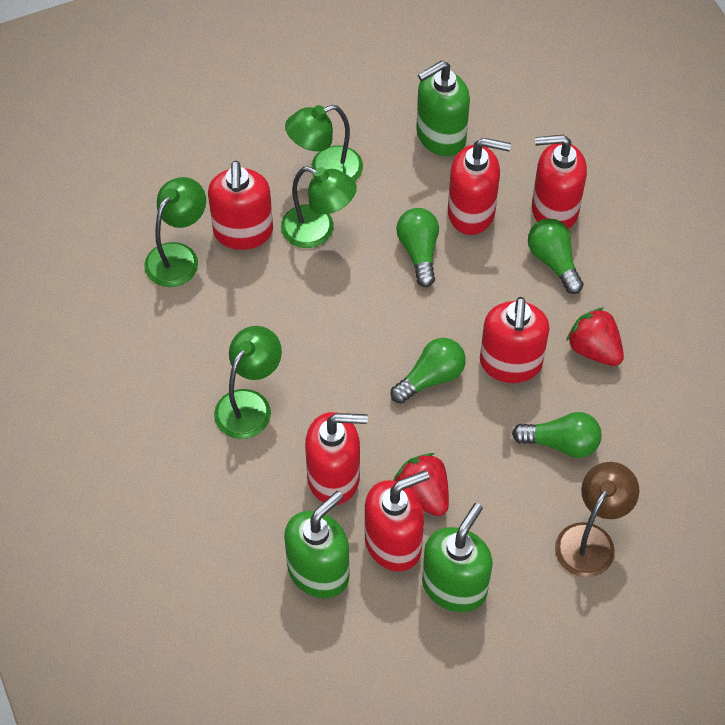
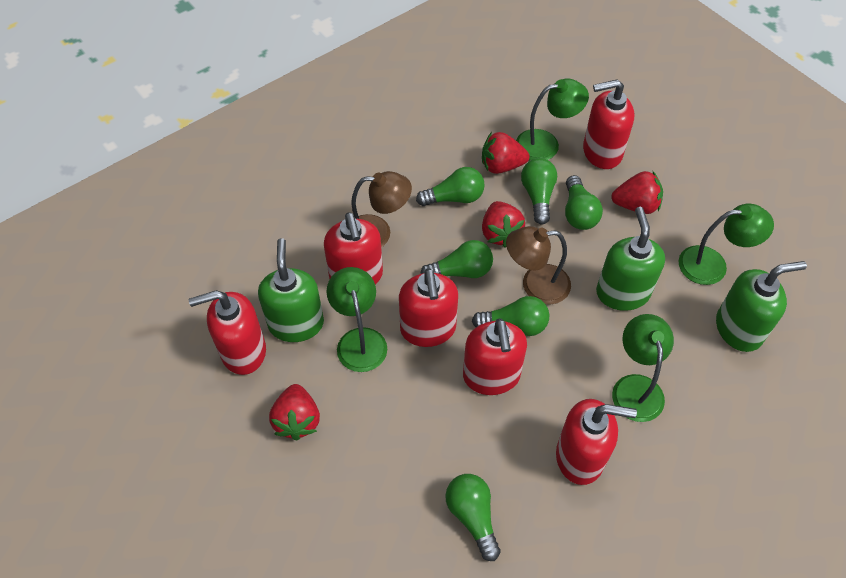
brown lamp: [555,462,639,577] = 1 -> [351,171,412,248] [506,226,571,305] = 2
green light bulb: [391,338,466,404] [396,208,439,287] [512,412,602,458] [528,218,584,294] = 4 -> [416,167,485,206] [421,240,493,278] [445,474,501,561] [472,296,549,336] [521,158,557,224] [565,175,603,230] = 6
red strawberry: [393,453,449,516] [566,307,624,366] = 2 -> [269,384,320,441] [482,132,530,174] [482,201,525,248] [611,171,663,214] = 4

